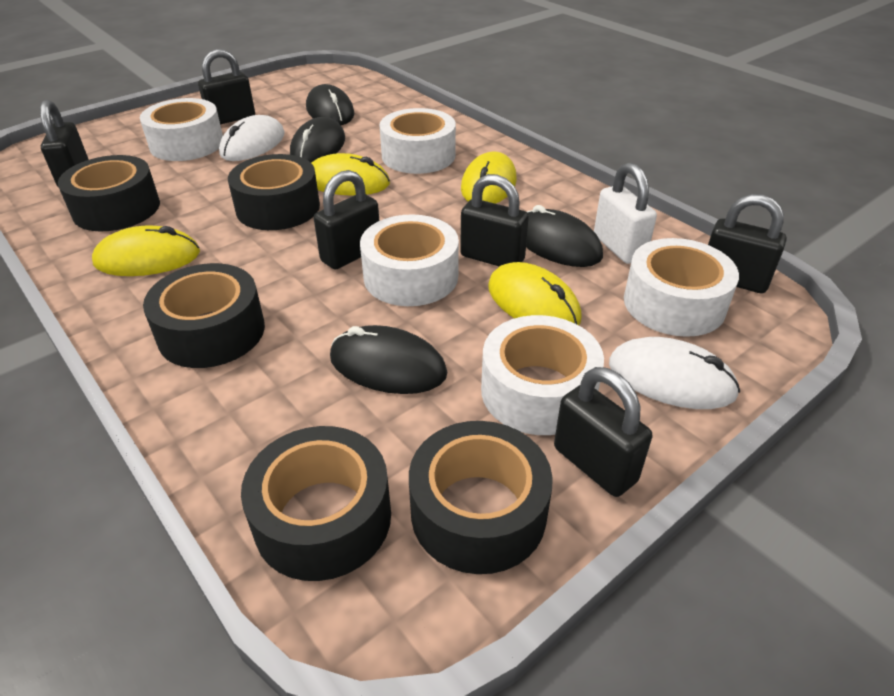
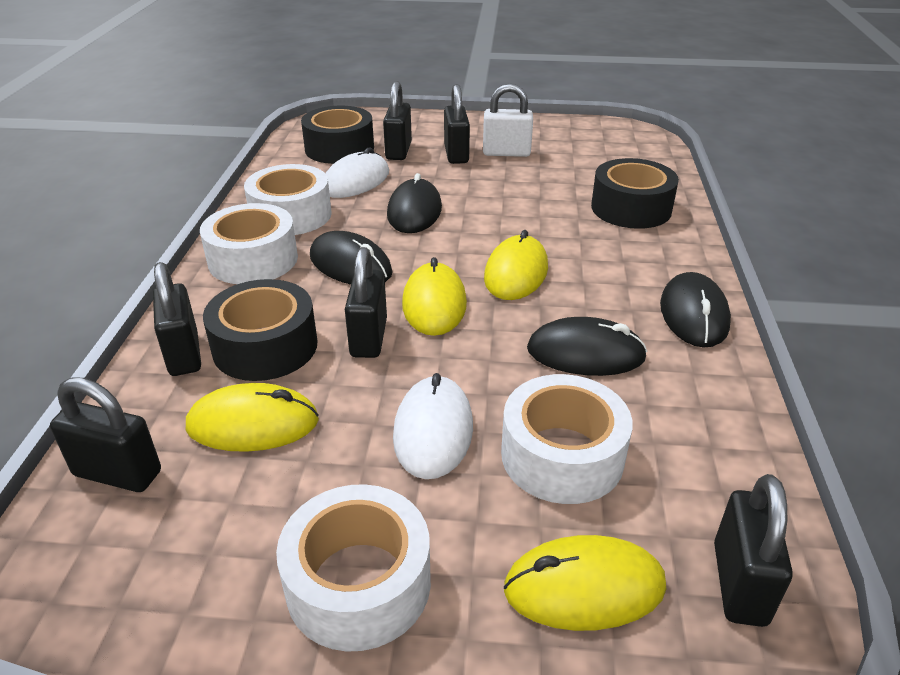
black tape: [58,155,160,231] [143,263,265,368] [228,154,320,230] [241,426,391,581] [409,421,553,574] = 5 -> [203,279,317,381] [301,106,374,164] [591,158,679,229] = 3
white tape: [140,98,223,161] [360,214,459,306] [379,108,456,174] [481,315,604,435] [624,238,739,337] = 5 -> [200,203,298,284] [244,164,332,235] [276,484,431,652] [501,374,632,504] = 4

